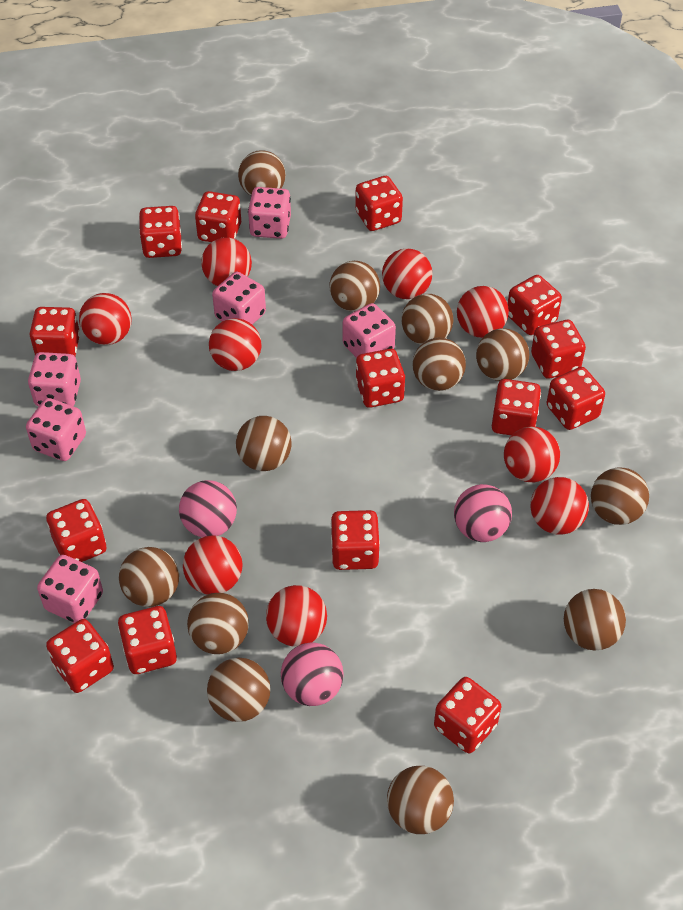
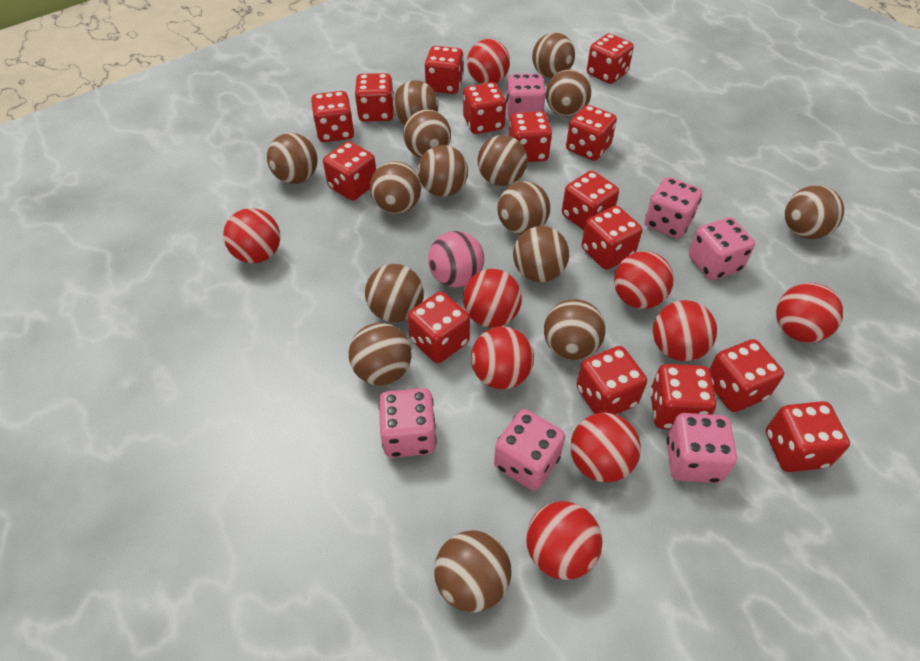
brown ball: [119,547,179,607] [187,593,249,654] [207,658,271,722] [236,416,292,471] [238,150,286,196] [330,261,380,312] [387,766,454,834] [401,294,453,345] [413,338,466,391] [476,328,529,381] [564,589,626,650] [591,467,649,525] = 12 -> [267,133,318,184] [349,323,412,386] [365,264,424,322] [370,161,421,214] [393,80,438,125] [403,109,451,158] [418,145,468,197] [434,530,512,612] [478,135,527,186] [497,181,550,234] [513,226,569,282] [532,33,575,78] [544,299,606,360] [546,69,591,117] [785,185,844,239] = 15
pink ball: [179,480,237,537] [281,642,343,706] [454,484,512,542] = 3 -> [428,231,484,288] = 1
red dice: [30,307,80,356] [46,499,106,562] [46,619,114,693] [118,606,177,674] [139,206,182,258] [195,191,241,242] [331,510,380,570] [355,176,403,231] [356,349,405,408] [434,677,501,753] [492,379,541,435] [508,275,562,335] [531,320,586,379] [547,367,605,430] = 14 -> [311,91,354,142] [323,141,376,201] [355,73,394,121] [408,291,470,363] [424,46,464,94] [463,82,506,134] [509,111,552,162] [562,171,619,230] [566,105,617,161] [576,346,647,414] [582,206,642,270] [587,33,634,84] [650,364,716,429] [709,339,784,412] [766,401,850,472] = 15

